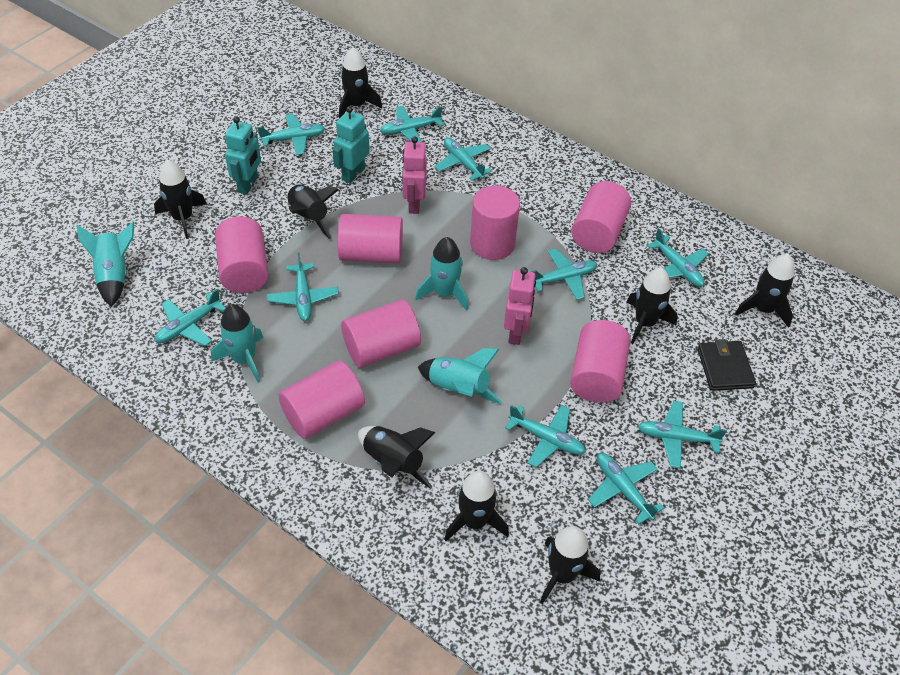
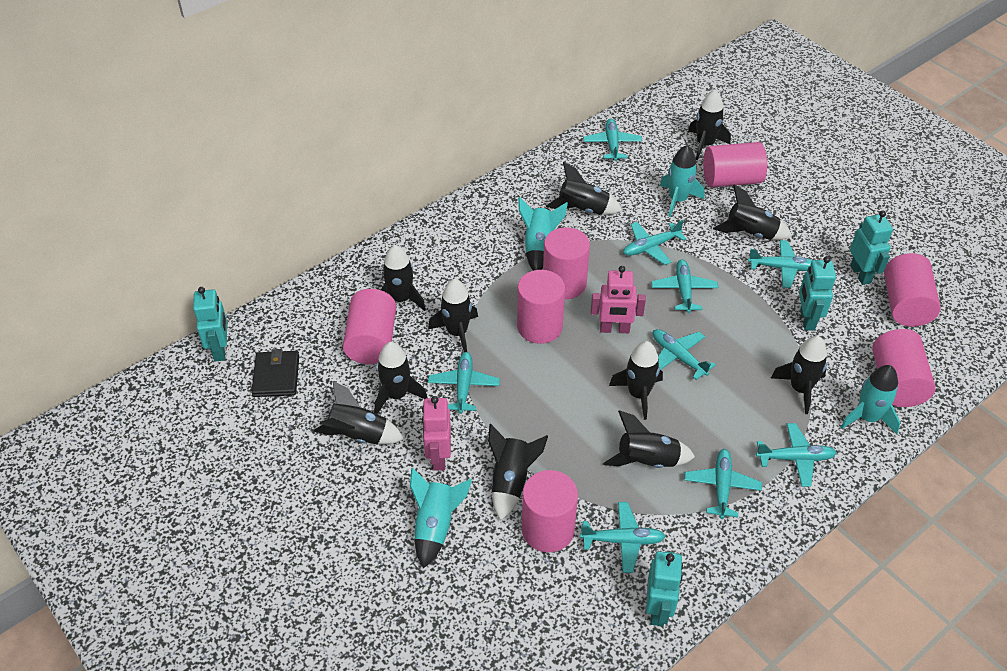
black rocket: [154,160,206,239] [287,184,339,239] [339,47,382,119] [358,426,436,489] [444,471,509,541] [540,526,600,604] [626,268,678,344] [735,254,795,328] = 8 -> [314,381,404,444] [374,342,428,414] [381,245,426,311] [428,279,478,352] [488,424,548,521] [546,162,623,215] [603,410,695,468] [609,341,663,420] [688,90,731,160] [713,184,792,240] [771,336,827,414] = 11
turquoise plane: [155,289,225,346] [257,114,325,155] [267,253,339,321] [380,106,444,142] [435,138,492,181] [505,405,586,467] [529,248,597,300] [588,453,664,524] [638,401,727,468] [647,228,709,287] = 10 -> [428,352,500,414] [580,502,666,573] [583,118,642,161] [623,220,686,265] [651,259,718,313] [653,329,716,380] [684,449,762,519] [748,240,812,288] [756,423,837,487] = 9
turquoise robot: [225,116,261,194] [333,106,370,183] = 2 -> [193,287,227,361] [646,551,683,626] [799,256,836,331] [850,211,893,285] = 4

